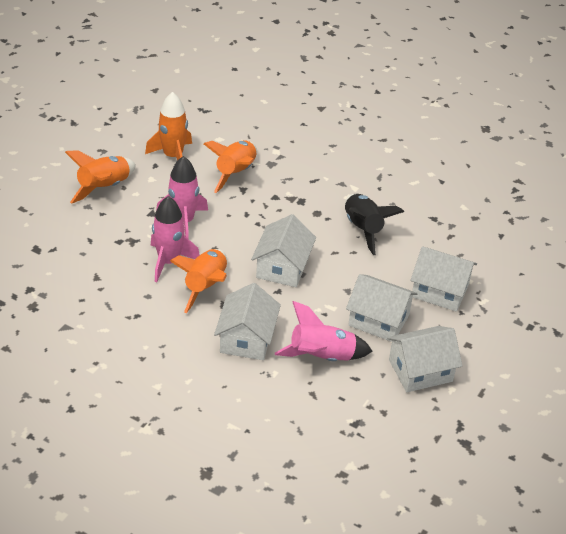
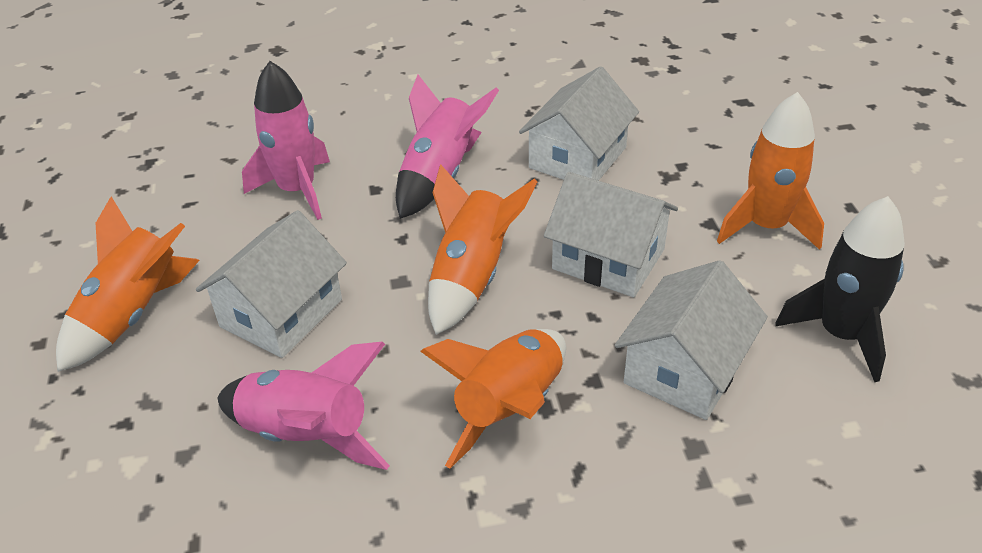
white house: [214,283,281,360] [251,214,316,287] [346,274,417,342] [387,326,463,392] [410,246,477,312] = 5 -> [196,210,347,358] [519,66,639,181] [544,172,678,297] [615,260,768,420] = 4

